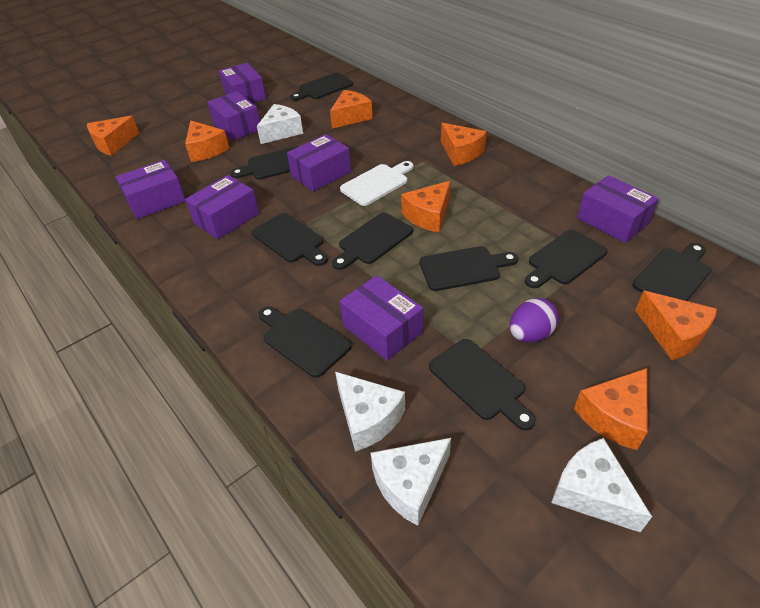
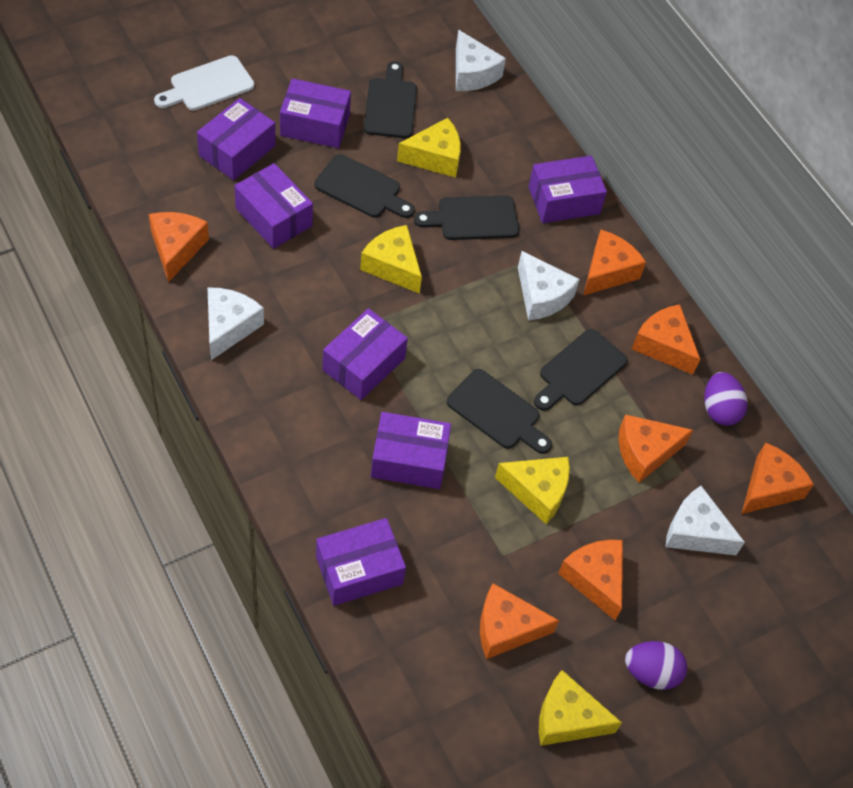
black cutting board: [231,146,299,180] [252,213,328,266] [258,306,352,378] [290,73,353,101] [332,213,413,270] [420,246,518,291] [429,339,536,430] [525,230,608,289] [632,243,711,301] = 9 -> [314,154,415,218] [364,61,417,138] [414,195,519,240] [447,369,552,454] [534,329,628,411] = 5
purple egg: [510,298,559,342] = 1 -> [625,641,687,690] [704,372,747,425] = 2
yellow cheese: none = 0 -> [360,225,422,294] [397,118,461,178] [495,457,570,524] [539,670,622,746] = 4

